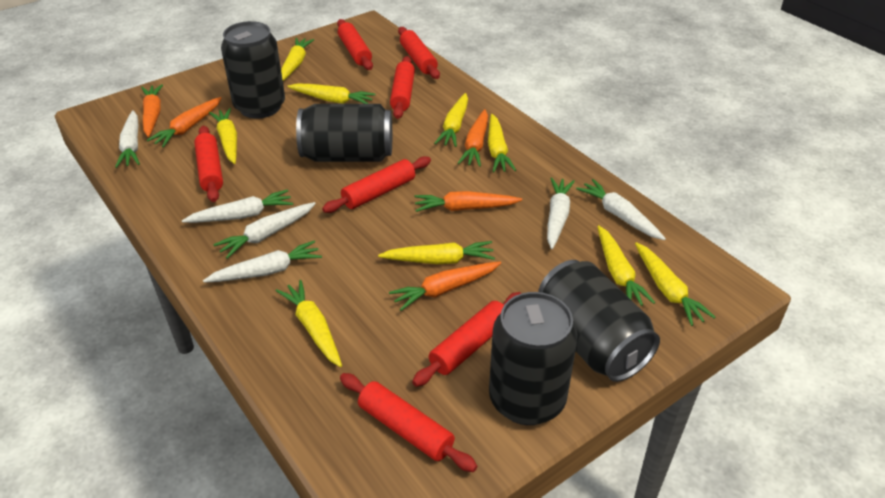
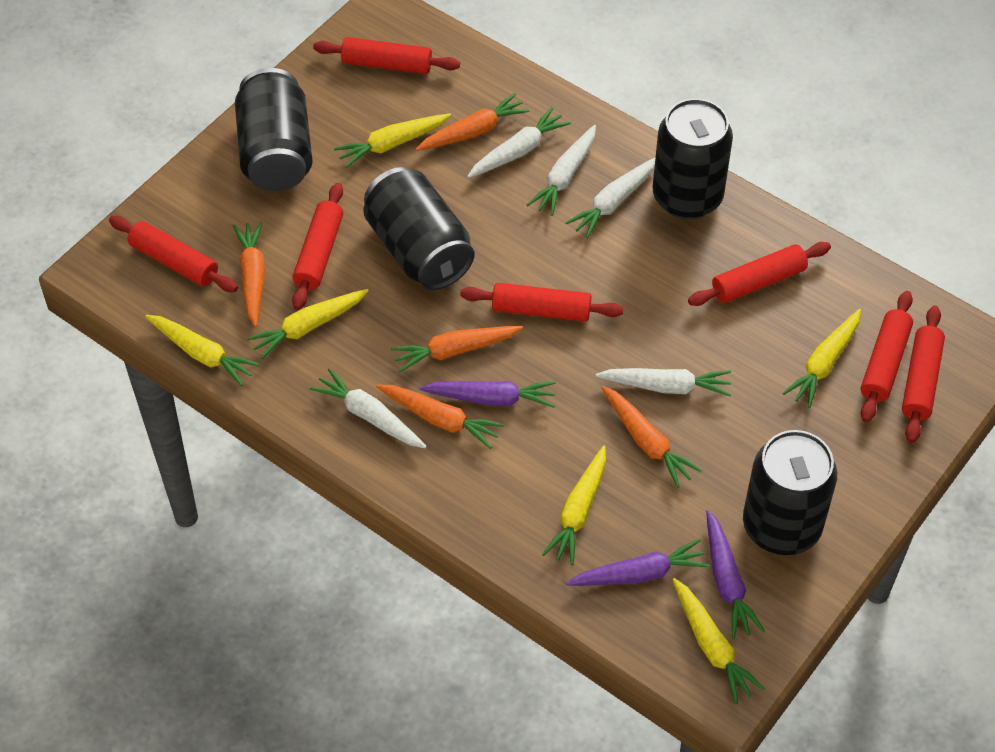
purple carrot: none = 0 -> [420,381,556,408] [566,539,710,586] [706,510,765,639] = 3
white carrot: [115,110,140,168] [182,189,293,223] [203,241,322,283] [213,202,316,259] [547,177,575,249] [576,179,666,240] = 6 -> [310,368,427,448] [467,107,571,178] [527,125,596,216] [565,158,655,239] [596,368,731,396] = 5
yellow carrot: [209,108,237,164] [276,280,342,367] [281,38,314,81] [288,83,375,104] [378,241,495,264] [434,93,468,147] [488,114,516,172] [597,225,655,306] [635,242,715,326] = 9 -> [145,315,260,386] [246,289,369,360] [334,114,451,168] [542,446,606,565] [672,578,765,704] [783,309,861,408] = 6

